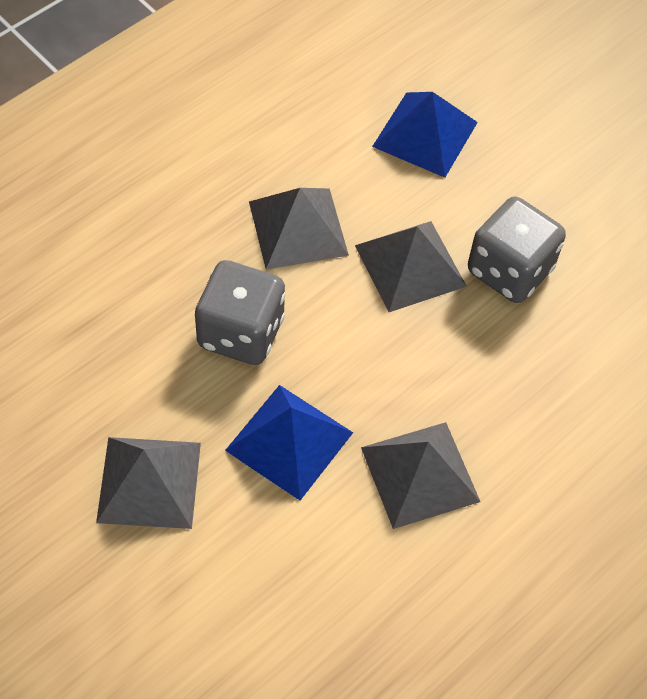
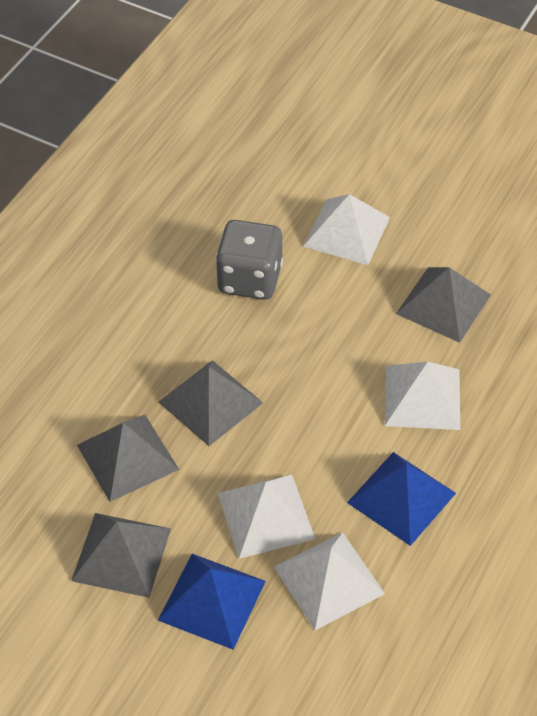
grey dice: [195,260,285,365] [468,196,566,303] = 2 -> [215,220,283,300] = 1
white pyramid: none = 0 -> [218,475,315,559] [274,532,385,630] [303,194,390,265] [385,362,460,430] = 4

